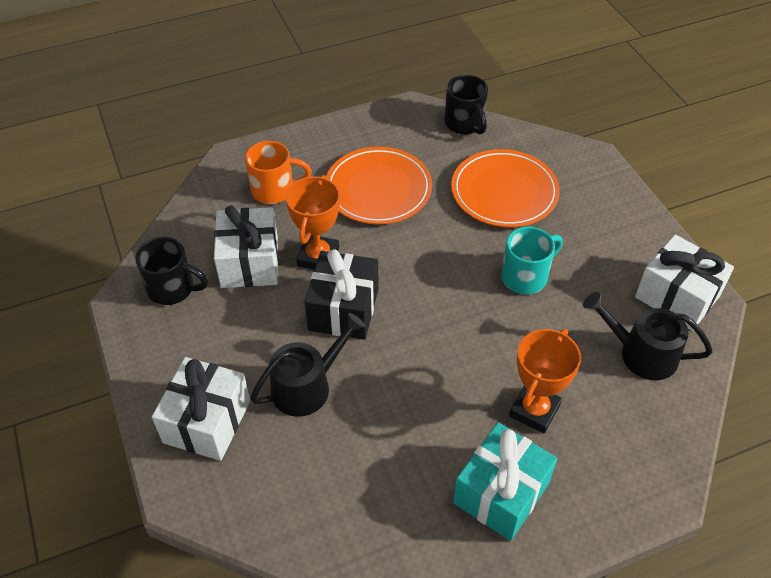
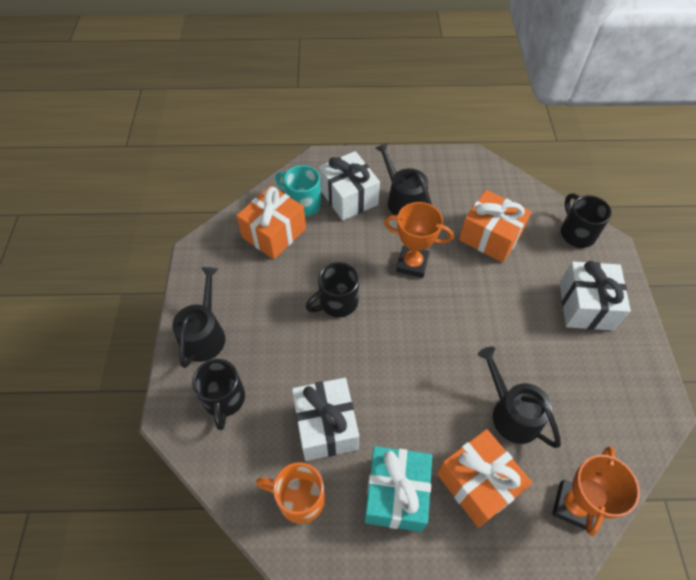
black gift: [305,249,378,340] = 1 -> none = 0
black mug: [135,237,208,305] [444,75,488,135] = 2 -> [192,359,245,430] [306,262,359,317] [561,193,612,248] = 3
black watering can: [250,313,366,417] [583,292,713,380] = 2 -> [172,267,225,368] [375,142,432,215] [478,347,561,448] = 3
orange gift: none = 0 -> [236,186,306,259] [437,429,532,528] [459,190,531,263] = 3
orange plate: [326,147,432,224] [451,149,560,227] = 2 -> none = 0

